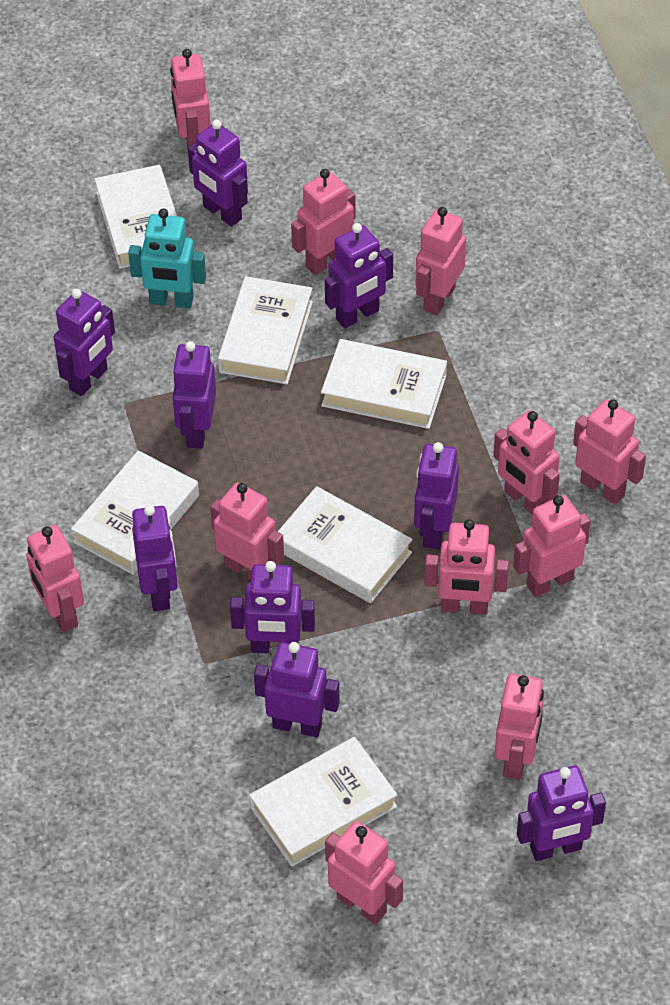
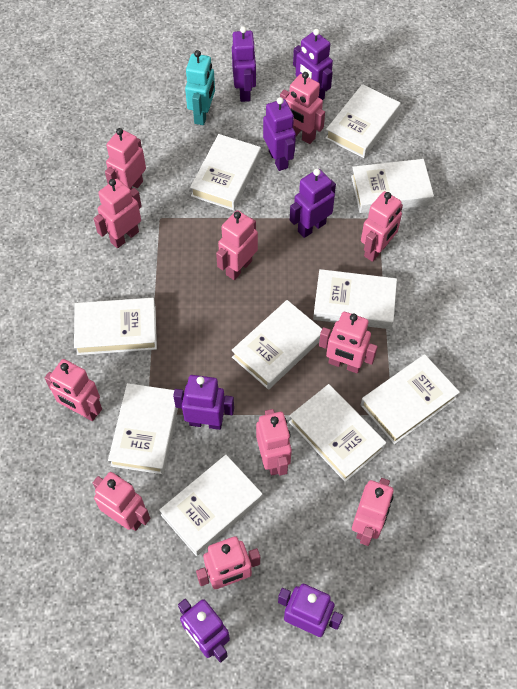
purple robot: [54,289,115,396] [132,505,178,611] [172,341,216,449] [188,120,248,227] [230,561,315,653] [254,642,340,737] [325,223,393,328] [414,442,459,549] [517,766,606,861] = 9 -> [173,375,234,430] [178,599,230,663] [232,26,256,102] [263,97,296,171] [278,584,343,637] [290,169,336,238] [293,29,333,100] = 7
white book: [71,450,199,575] [94,165,177,269] [218,276,313,384] [249,737,397,867] [278,486,412,603] [321,339,447,429] = 6 -> [74,298,157,355] [108,383,178,474] [159,455,263,556] [190,134,261,210] [231,300,322,390] [289,384,386,482] [313,269,397,329] [325,84,401,158] [351,159,434,213] [361,354,460,444] = 10

